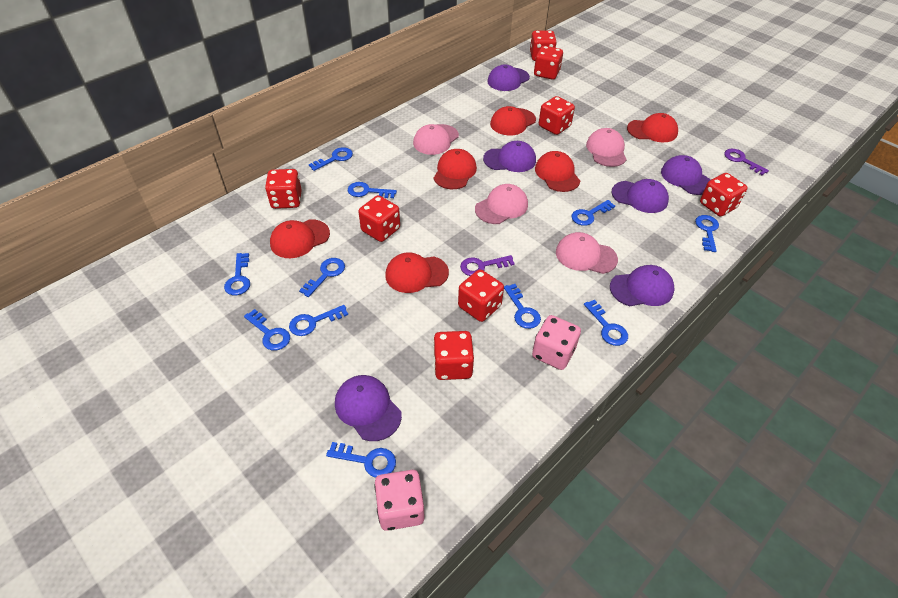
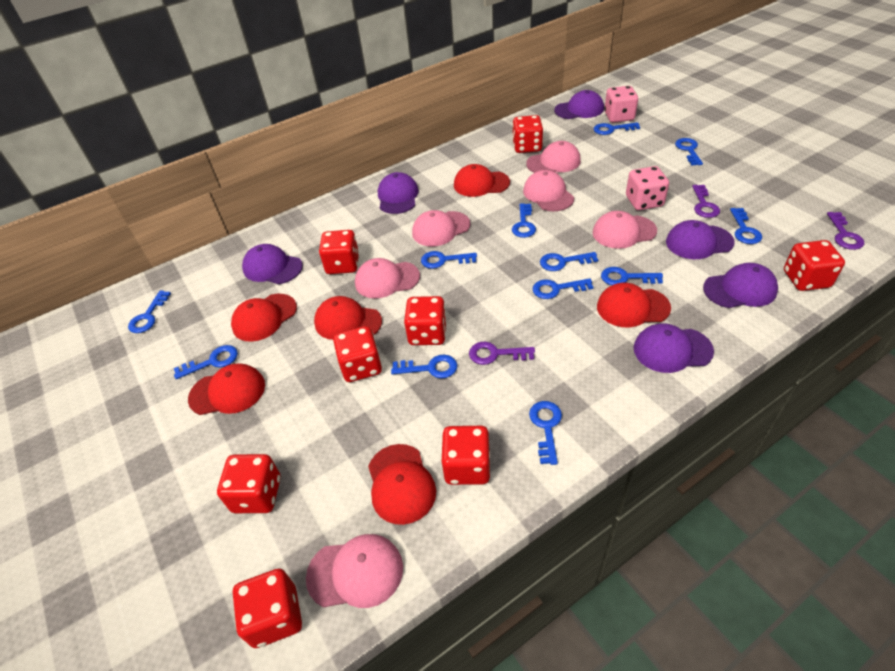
blue key: [224,253,250,295] [244,309,290,350] [289,305,348,336] [299,258,345,297] [309,147,353,171] [326,442,396,477] [348,182,397,198] [504,284,541,329] [571,200,615,226] [584,300,628,346] [695,215,719,252] = 11 -> [128,291,171,333] [174,345,238,379] [391,355,457,378] [421,251,477,269] [512,203,536,238] [529,401,562,465] [532,278,593,299] [540,252,598,271] [594,122,640,135] [601,267,663,285] [675,138,703,166] [730,208,762,244] = 12
pink cap: [413,124,459,155] [475,184,528,224] [556,232,618,274] [586,128,627,167] = 4 -> [306,534,403,608] [355,258,420,298] [412,210,470,247] [523,170,574,211] [526,141,581,173] [593,211,657,249] = 6
purple key: [460,255,515,276] [724,149,769,175] = 2 -> [469,342,535,365] [692,185,720,218] [827,212,864,250] = 3

